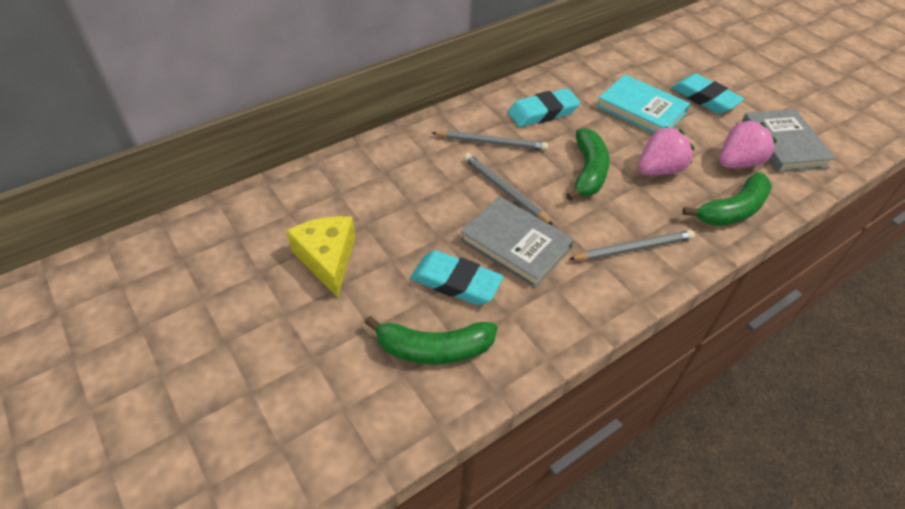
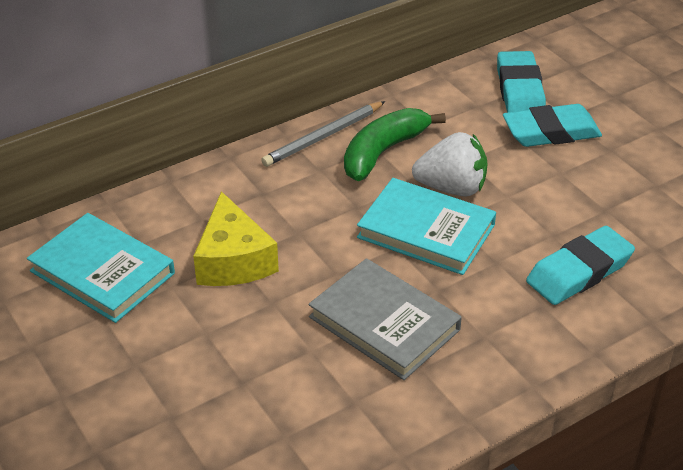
green banana: [364,316,497,365] [566,128,610,201] [683,172,772,226] = 3 -> [344,108,446,181] = 1
grey book: [460,196,574,288] [741,109,836,173] = 2 -> [309,258,462,380] = 1
grey pencil: [431,131,548,151] [464,153,553,225] [569,230,695,261] = 3 -> [261,101,386,167] = 1
pink strawberry: [638,126,694,175] [719,120,777,168] = 2 -> none = 0
turquoise book: [596,75,690,134] = 1 -> [27,213,175,323] [357,178,496,275] = 2
white strawberry: none = 0 -> [412,132,488,197] = 1

